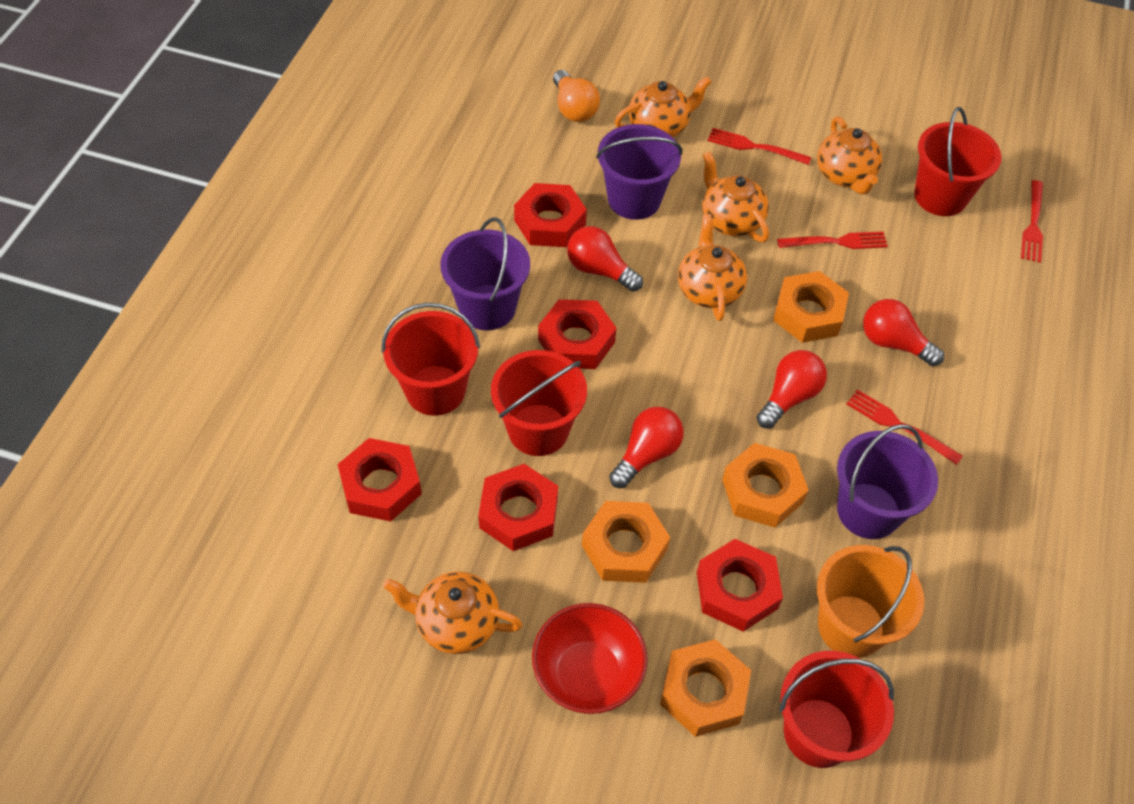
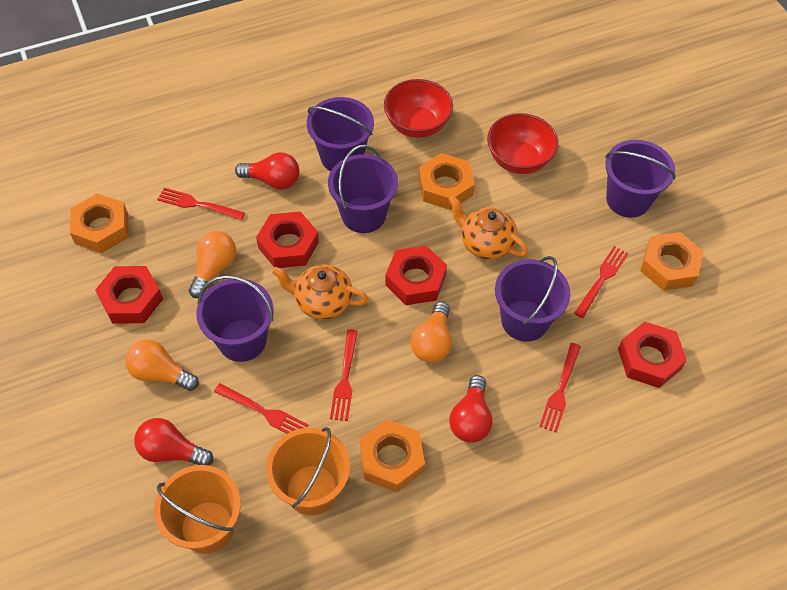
orange bucket: [817,545,924,658] = 1 -> [154,465,241,554] [266,427,350,515] = 2
orange light bulb: [553,70,600,122] = 1 -> [125,339,199,391] [189,231,236,298] [411,302,452,363] = 3
orange teapot: [383,571,522,654] [615,76,712,137] [678,214,747,321] [702,151,769,242] [817,117,882,194] = 5 -> [272,264,369,320] [449,196,529,259] = 2
purple bucket: [441,217,530,330] [596,124,682,220] [837,424,938,539] = 3 -> [196,275,274,362] [307,97,374,171] [328,145,398,233] [495,256,570,342] [605,140,676,218] = 5
red bowl: [532,603,648,714] = 1 -> [384,79,453,138] [487,113,559,174] = 2
red bucket: [382,303,480,416] [491,350,587,456] [779,651,894,768] [914,107,1002,216] = 4 -> none = 0
red fork: [708,128,811,165] [777,232,888,249] [847,389,963,465] [1021,180,1043,263] = 4 -> [157,188,245,220] [214,383,308,434] [330,329,358,421] [539,343,581,433] [574,246,629,318] = 5
red light bulb: [567,226,643,292] [609,407,684,488] [757,350,827,428] [863,299,944,366] = 4 -> [134,418,213,465] [235,152,299,190] [449,375,493,443] = 3
red nut: [337,438,422,522] [478,464,558,551] [514,183,587,247] [538,299,617,369] [697,539,783,632] = 5 -> [95,266,163,324] [256,211,319,268] [385,245,447,305] [618,322,687,388] = 4

